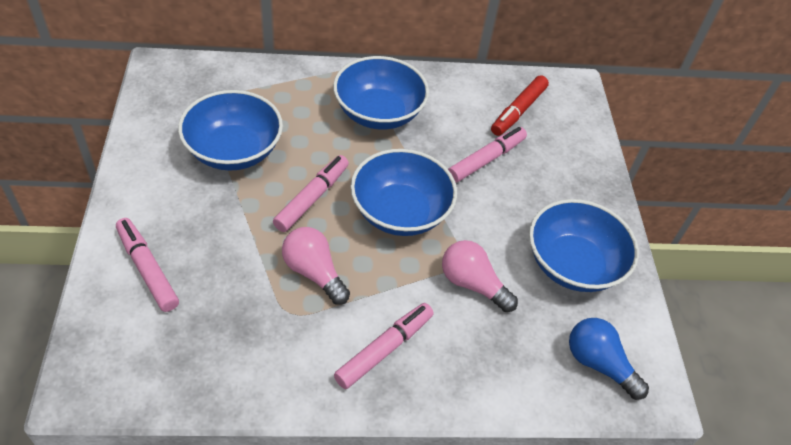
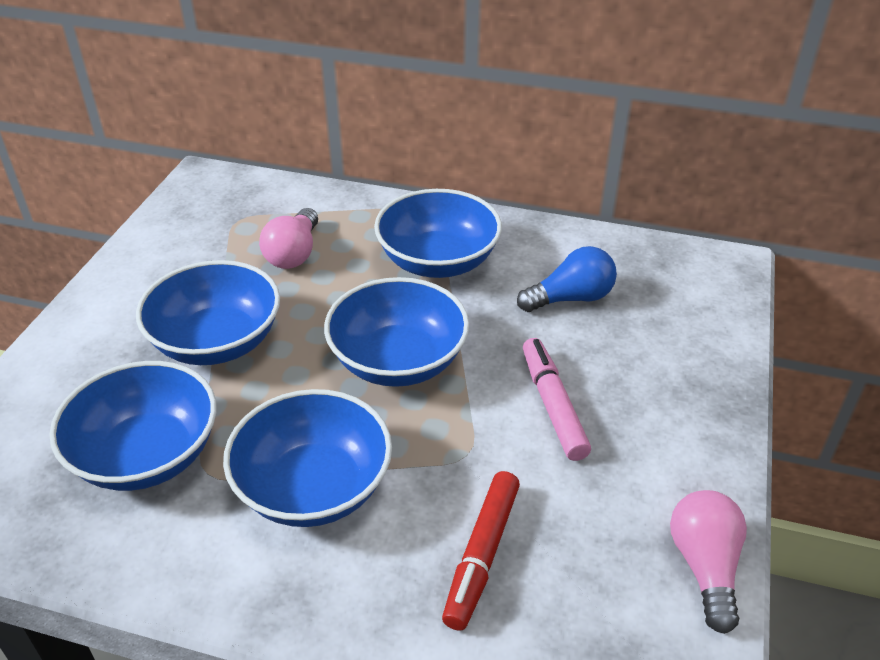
blue bowl: [178,90,283,171] [333,56,429,129] [350,149,457,236] [529,199,639,292] = 4 -> [49,361,217,491] [136,260,280,365] [223,389,392,527] [324,277,469,387] [374,189,502,278] = 5
pink marker: [116,218,179,312] [273,155,349,232] [334,303,434,389] [448,127,527,183] = 4 -> [523,338,591,461] = 1

